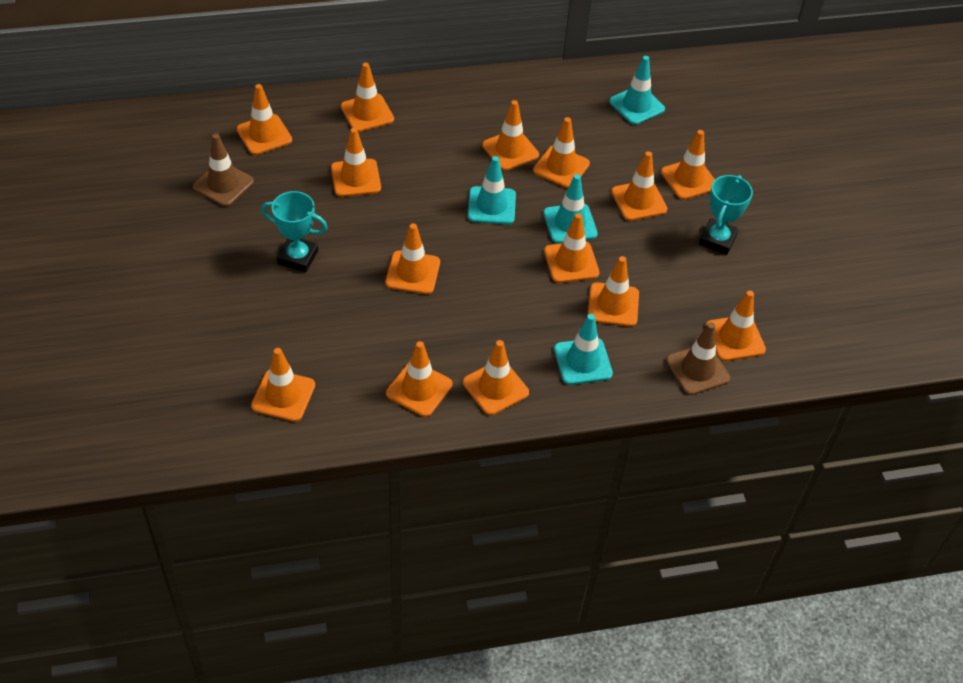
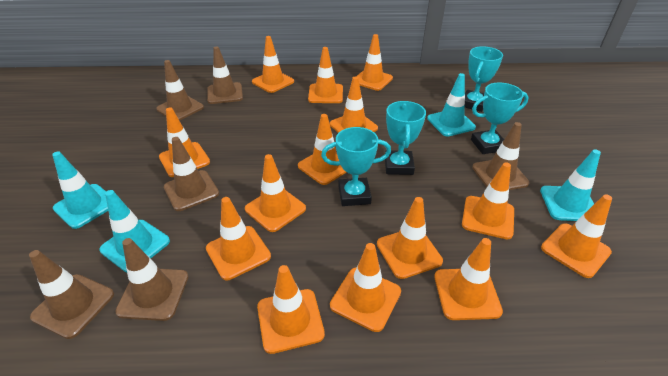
brown traffic cone: [193,134,254,207] [666,322,730,395] = 2 -> [29,250,114,339] [115,238,188,321] [156,60,204,121] [164,137,219,211] [207,46,243,104] [472,122,530,190] = 6
turquoise trophy: [261,191,328,272] [699,175,753,255] = 2 -> [321,127,391,206] [385,101,426,175] [465,46,503,112] [471,83,529,154] = 4

